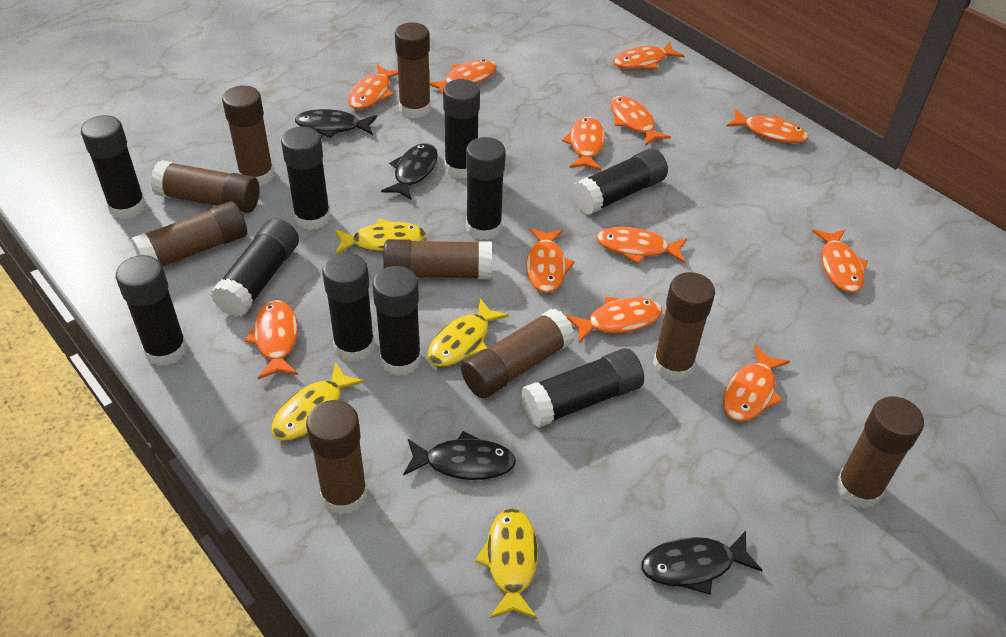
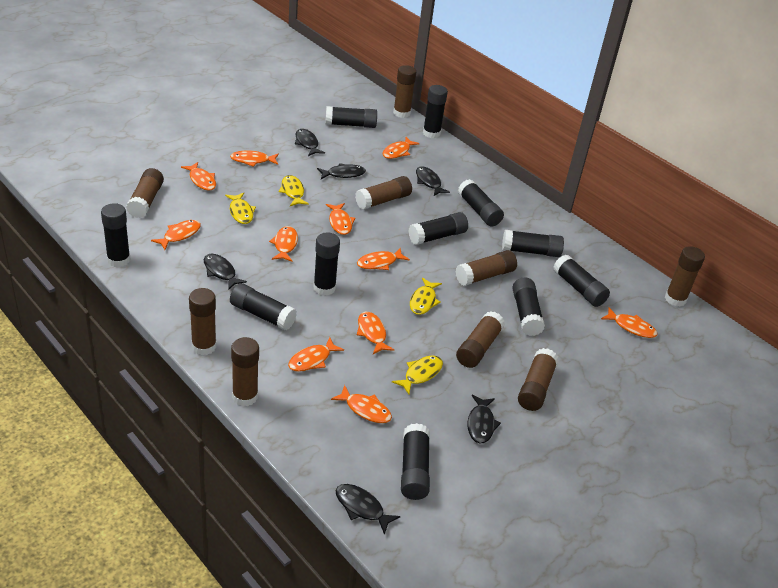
black fish: [295,109,377,138] [381,143,438,200] [403,431,516,480] [641,531,762,595] = 4 -> [204,254,247,290] [295,129,325,156] [317,163,366,179] [336,484,401,534] [416,166,450,196] [468,395,501,443] = 6
black glue stick: [81,115,146,219] [116,255,187,366] [211,218,299,317] [281,127,331,230] [322,252,375,362] [373,266,421,376] [443,79,480,179] [466,137,506,240] [521,348,644,428] [572,148,668,215] = 10 -> [101,203,131,267] [230,283,297,331] [313,232,340,296] [325,106,377,128] [401,423,430,500] [408,212,468,245] [423,85,448,138] [458,179,504,226] [502,230,564,257] [512,277,545,336] [553,255,610,307] = 11
orange fish: [244,300,298,379] [348,64,398,109] [429,60,497,95] [526,228,575,293] [562,117,605,171] [565,297,662,343] [596,227,687,264] [610,96,671,146] [613,42,684,70] [723,345,790,422] [726,109,809,143] [812,229,868,293] = 12 -> [151,220,201,250] [181,162,216,191] [230,150,279,167] [269,226,298,262] [288,337,344,372] [326,203,355,235] [331,385,392,423] [357,248,410,270] [357,312,394,354] [382,137,420,159] [601,307,657,338] = 11

